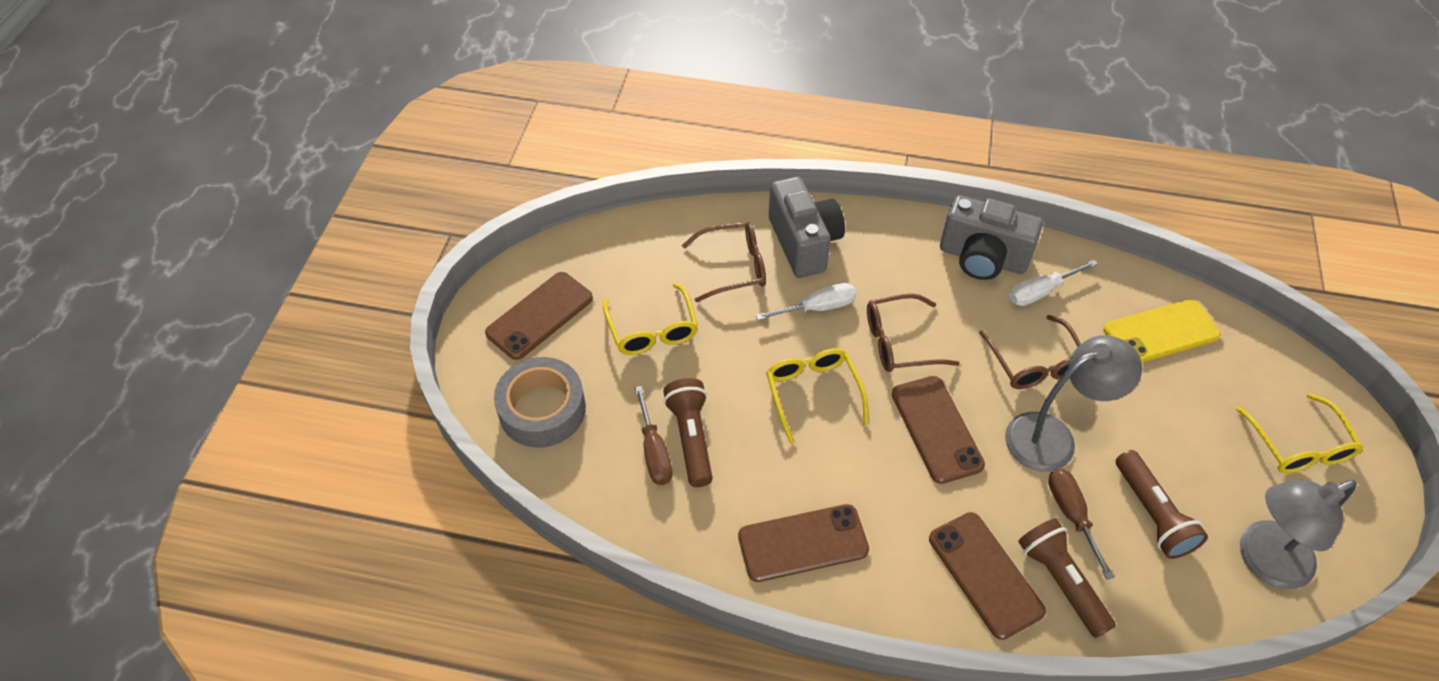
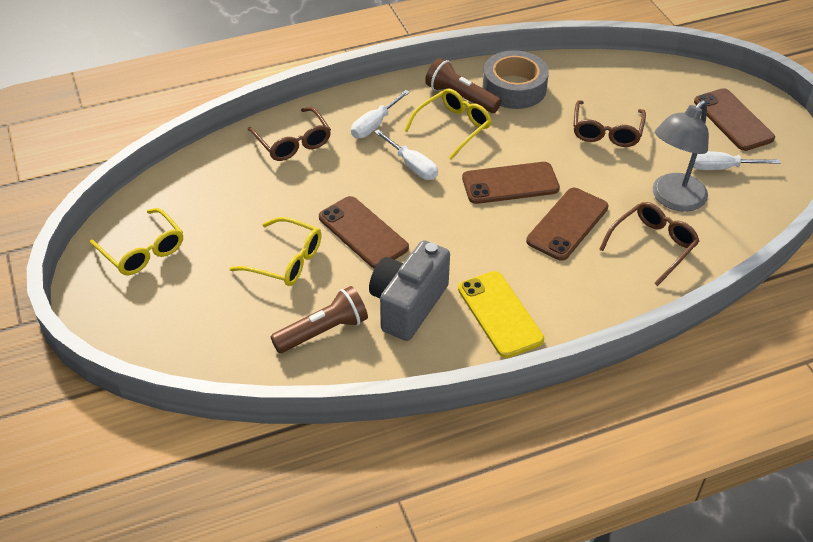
brown flashlight: [663,378,713,487] [1018,518,1116,638] [1116,450,1208,559] = 3 -> [270,286,368,353] [425,58,501,113] = 2
brown screwdriver: [635,386,673,485] [1048,468,1114,579] = 2 -> none = 0
grey camera: [769,177,845,278] [940,195,1043,280] = 2 -> [369,240,450,341] = 1
grey lamp: [1005,335,1142,472] [1240,480,1357,589] = 2 -> [652,100,709,212] = 1
white screwdriver: [756,283,856,320] [1009,260,1098,306] = 2 -> [351,90,410,138] [374,129,438,180] [690,151,780,170] = 3

